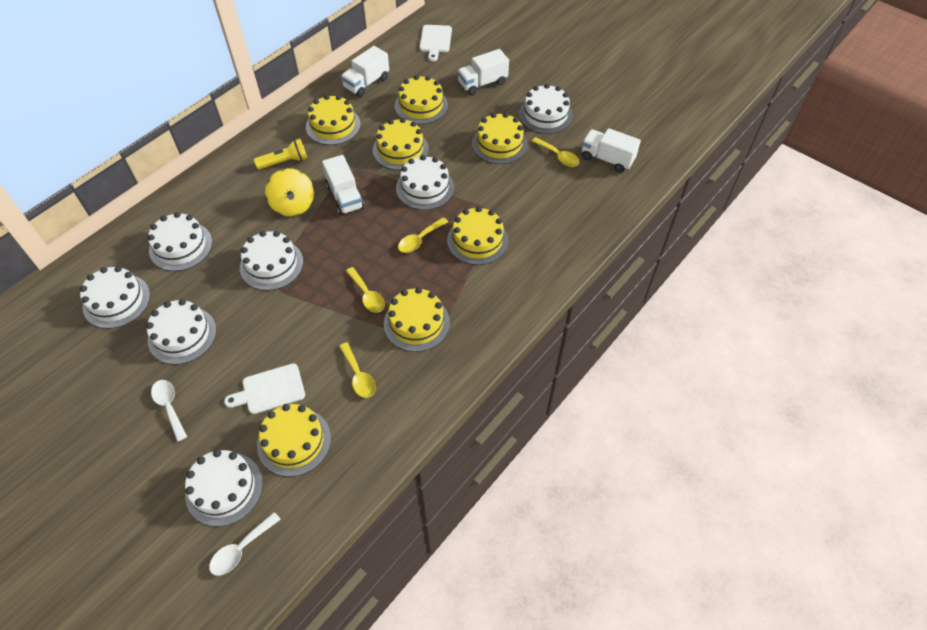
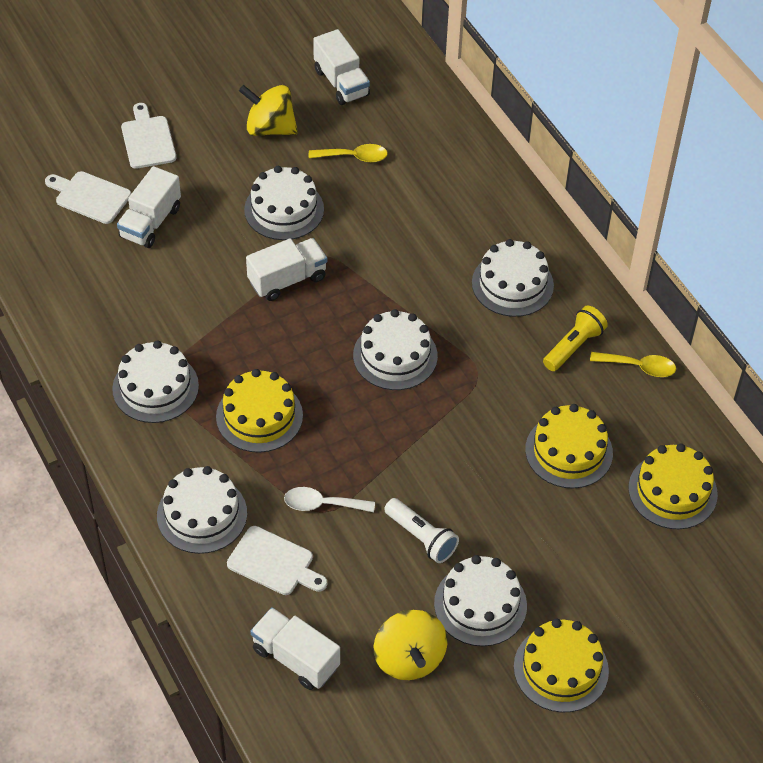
white cake: [80,266,150,329] [146,299,216,365] [148,212,212,271] [185,449,263,527] [240,231,303,290] [396,155,454,210] [519,84,573,134] = 7 -> [112,340,199,423] [157,466,247,554] [244,166,324,240] [353,309,438,390] [434,555,527,646] [472,239,554,317] = 6
white cutting board: [224,363,305,414] [420,25,452,61] = 2 -> [45,171,131,224] [121,103,176,169] [227,526,327,595] = 3
white flashlight: none = 0 -> [384,498,459,563] = 1
white spoon: [151,380,187,441] [209,512,281,576] = 2 -> [284,487,375,512] = 1
yellow cake: [257,404,331,477] [306,95,361,145] [373,118,429,170] [384,287,450,352] [395,75,448,124] [447,206,508,265] [472,113,528,164] = 7 -> [216,369,303,453] [514,619,609,713] [525,404,613,488] [629,443,718,529] = 4
yellow spinning top: [265,168,314,217] = 1 -> [239,85,298,136] [374,609,447,680] = 2
yellow spoon: [339,342,376,398] [346,267,385,313] [398,217,448,253] [532,137,580,167] = 4 -> [309,144,388,163] [590,352,676,377] = 2

